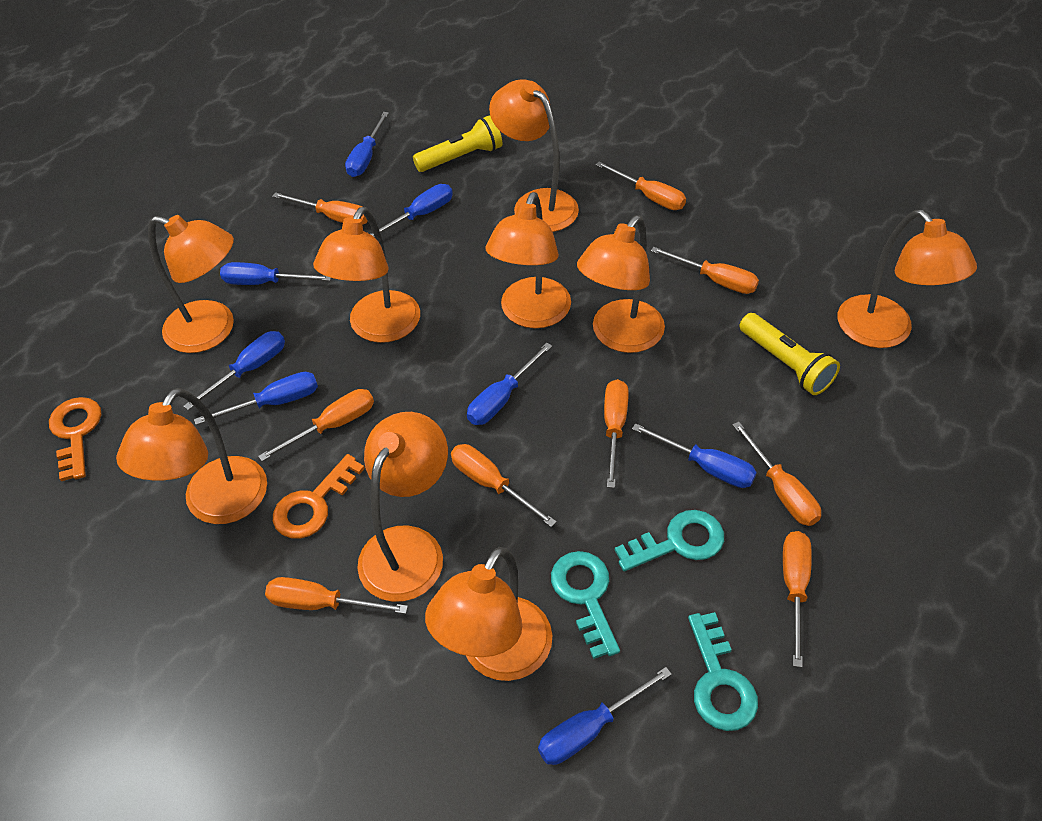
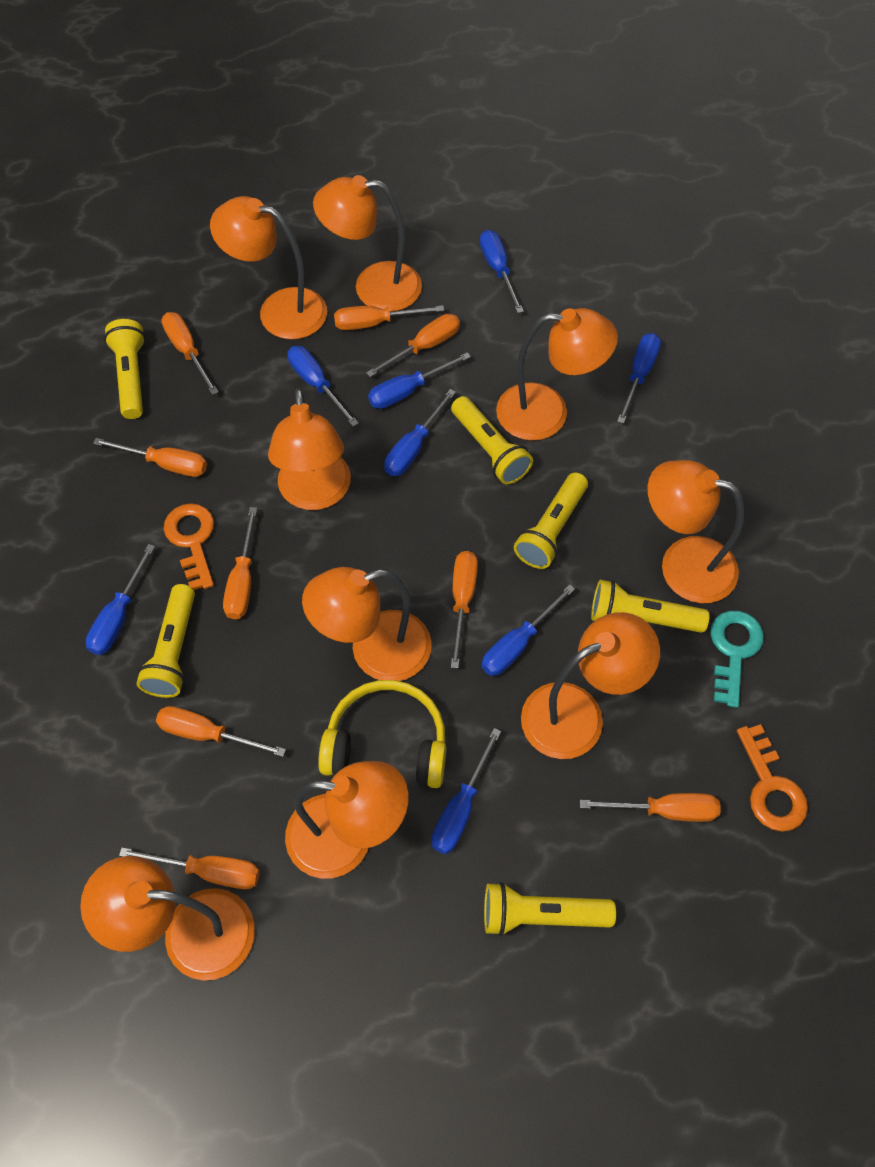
turquoise key: [551,551,620,659] [615,510,724,571] [688,612,758,731] = 3 -> [710,611,764,708] = 1
yellow flashlight: [413,115,502,172] [739,313,840,395] = 2 -> [104,319,146,419] [136,584,195,698] [451,396,533,484] [484,882,616,936] [514,472,588,569] [591,580,710,633] = 6
yellow headphones: none = 0 -> [318,680,446,788] = 1

